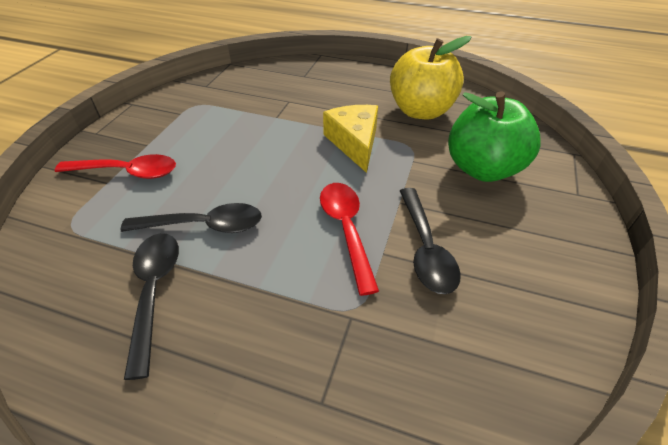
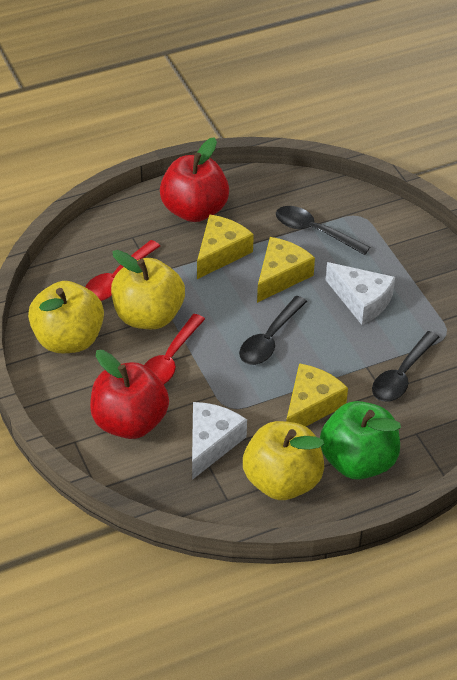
red apple: none = 0 -> [90,350,169,439] [160,137,229,222] = 2
white cheese: none = 0 -> [192,402,247,480] [326,262,395,325] = 2
yellow apple: [390,36,471,119] = 1 -> [28,281,104,353] [111,250,185,329] [243,421,324,500] = 3
yellow cheese: [323,105,378,173] = 1 -> [197,214,254,279] [257,237,315,303] [286,363,348,427] = 3

